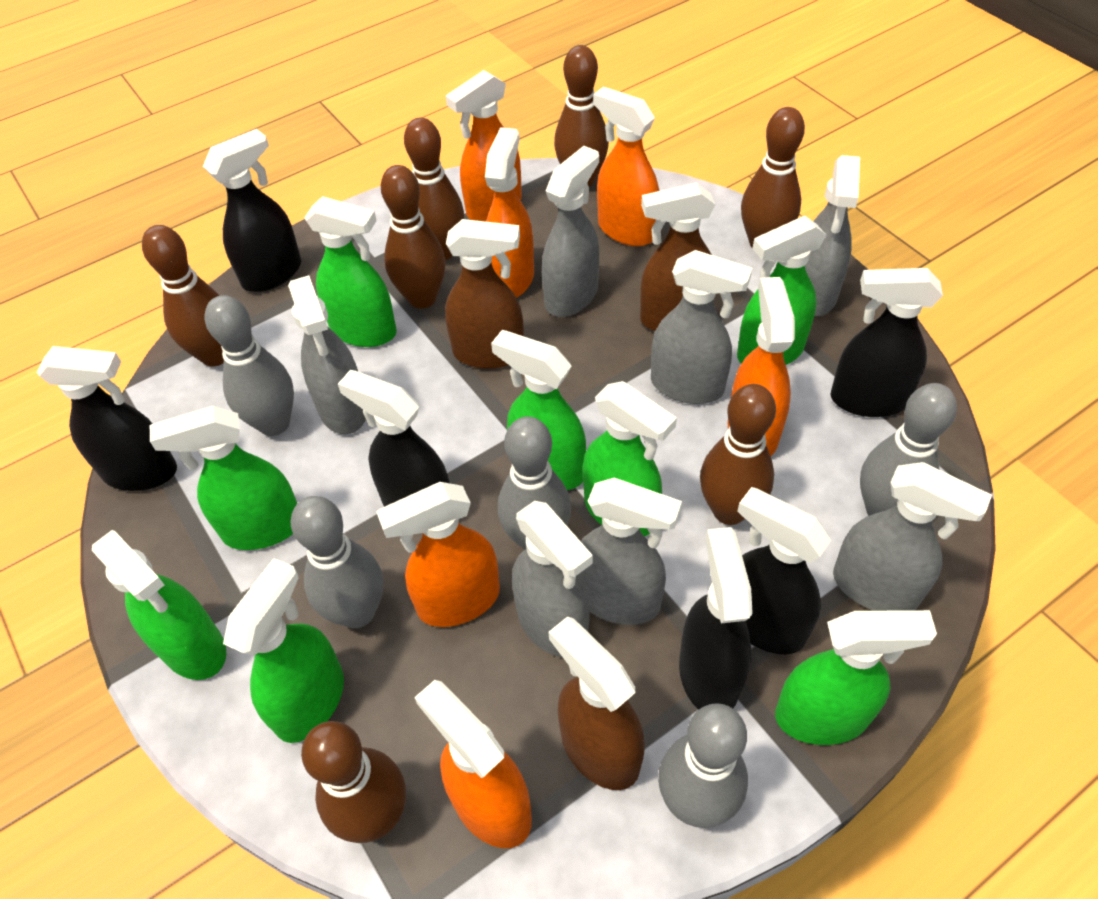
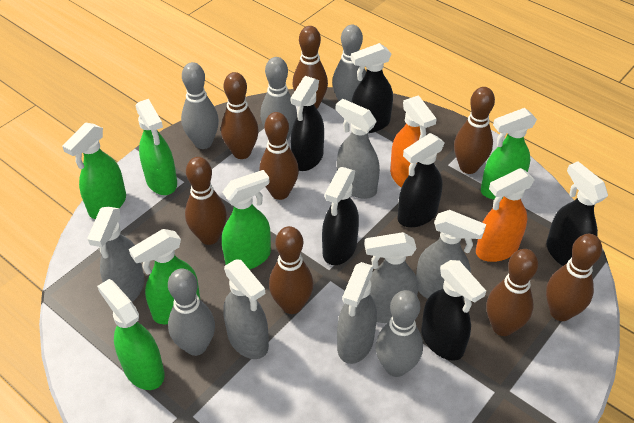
brown bowling pin: [142,225,224,366] [301,721,406,843] [381,165,446,309] [404,117,464,260] [554,45,609,187] [700,384,776,525] [741,107,805,248] = 7 -> [185,157,227,245] [221,72,259,159] [259,112,299,200] [269,226,313,314] [292,26,328,109] [454,87,495,174] [486,249,538,336] [546,234,602,321] = 8
brown spray bottle: [445,219,524,369] [548,616,645,790] [640,183,715,331] = 3 -> none = 0
green spray bottle: [92,530,226,680] [150,406,297,550] [223,558,344,743] [304,196,397,347] [491,330,586,490] [583,381,677,536] [737,216,826,365] [775,610,937,745] = 8 -> [62,122,126,219] [97,279,165,390] [129,229,200,324] [136,99,177,195] [222,170,271,270] [481,108,537,200] = 6
grey spray bottle: [288,275,366,434] [512,501,593,657] [542,146,599,317] [578,478,682,625] [651,250,752,404] [805,155,860,316] [833,462,992,611] = 7 -> [87,207,144,302] [223,259,269,359] [336,99,380,199] [337,262,377,364] [364,232,418,323] [416,210,486,299] = 6
orange spray bottle: [376,482,500,627] [414,680,532,848] [446,70,522,222] [485,127,534,298] [593,87,660,246] [728,277,795,456] = 6 -> [390,96,437,188] [476,168,535,262] = 2

